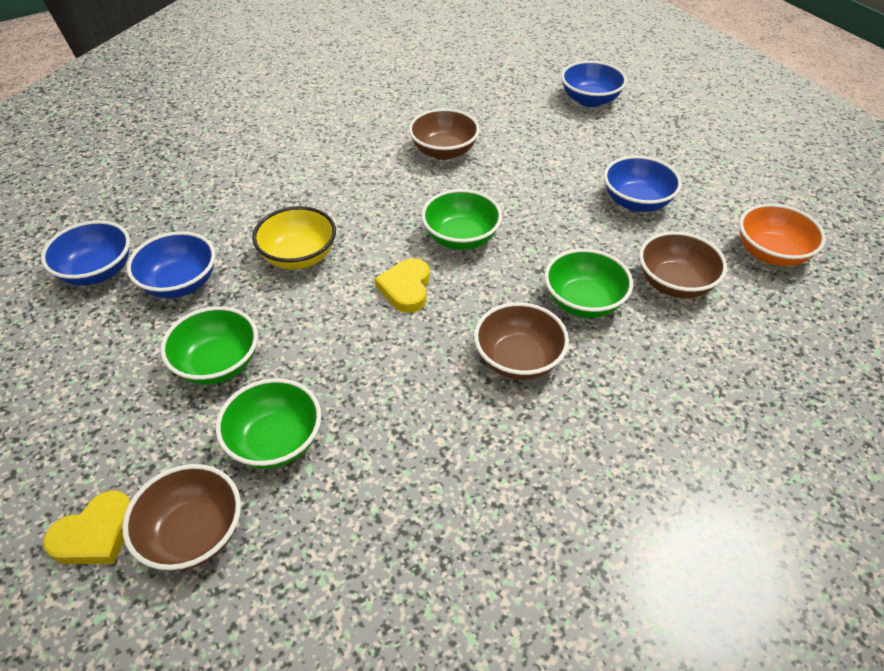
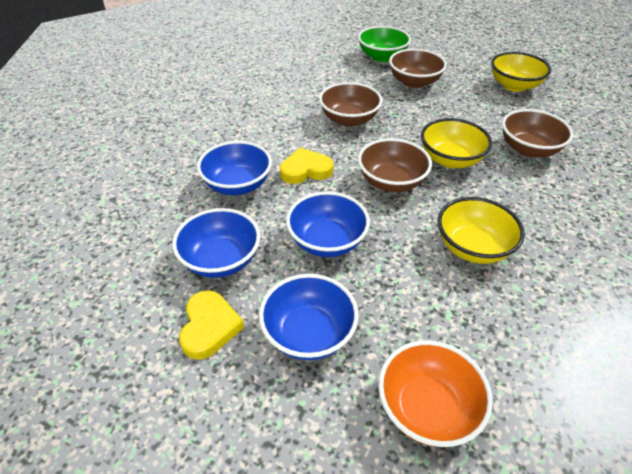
green bowl: [160,306,258,385] [216,378,321,469] [421,189,502,250] [544,249,633,318] = 4 -> [358,26,411,62] = 1
yellow bowl: [252,206,336,269] = 1 -> [421,118,492,168] [437,197,525,264] [491,52,551,92] = 3

